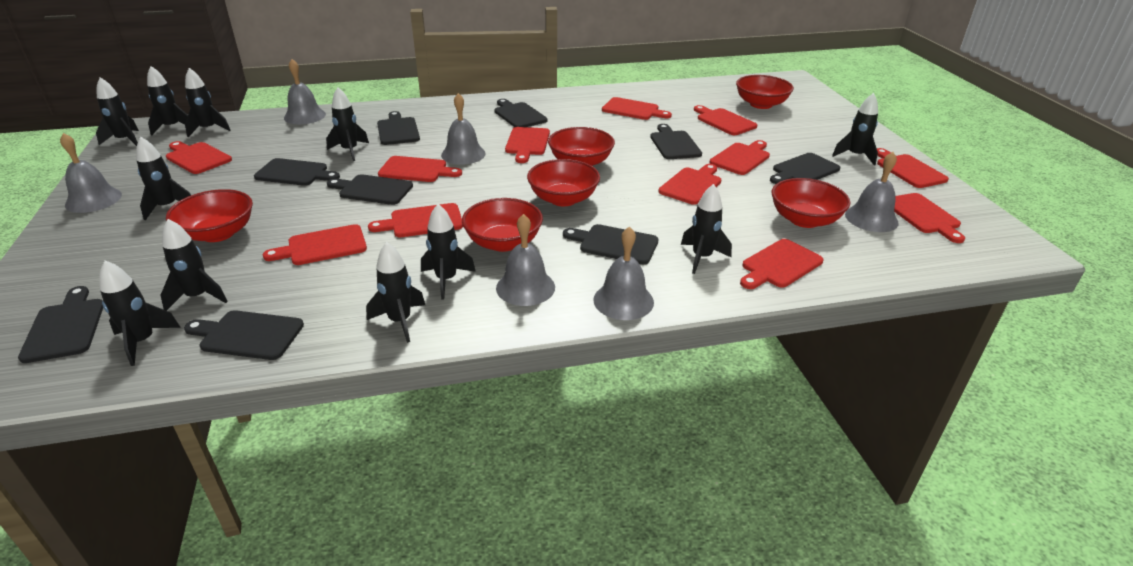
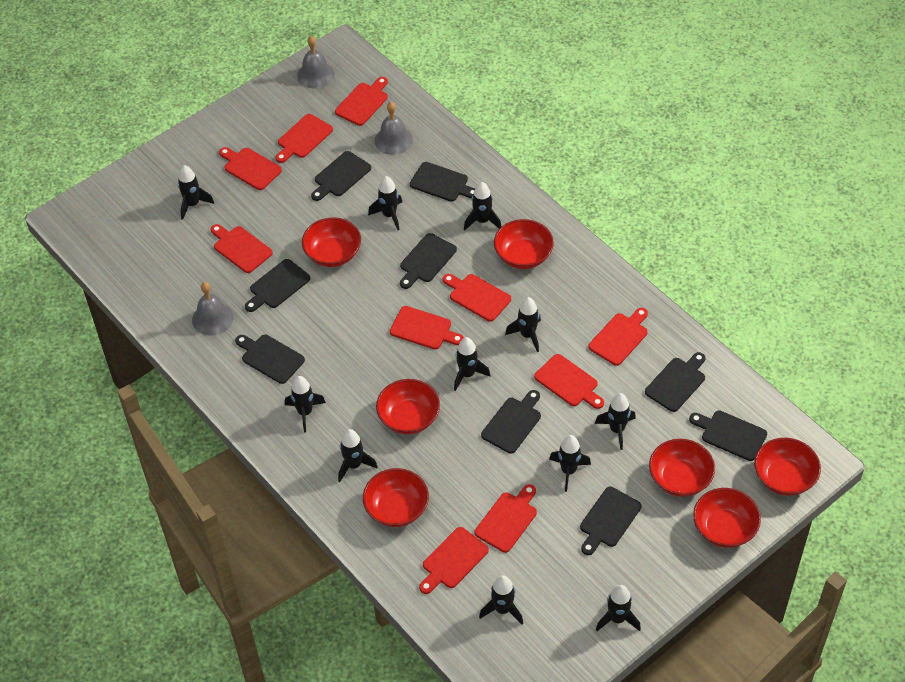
grey bell: [60,133,122,213] [284,59,326,125] [441,93,486,165] [496,214,555,306] [593,227,654,320] [845,152,899,232] = 6 -> [192,282,233,336] [297,36,335,88] [375,102,413,155] = 3
red bowl: [166,189,253,242] [462,198,543,252] [527,159,600,206] [548,127,615,166] [736,75,794,109] [772,178,850,228] = 6 -> [302,217,361,267] [363,468,429,527] [376,379,440,434] [494,219,554,269] [649,439,715,497] [693,488,761,548] [754,438,821,496] = 7
red cutting board: [166,141,232,174] [263,224,367,265] [368,203,463,237] [378,156,462,182] [505,127,550,163] [602,97,672,120] [658,164,721,205] [694,105,757,135] [709,140,770,175] [740,239,823,289] [877,148,949,188] [894,193,965,243] = 12 -> [211,224,273,273] [219,147,282,190] [275,114,333,163] [335,77,388,126] [390,306,464,350] [419,527,489,594] [443,274,511,322] [475,484,537,553] [534,354,604,409] [589,308,648,366] = 10

